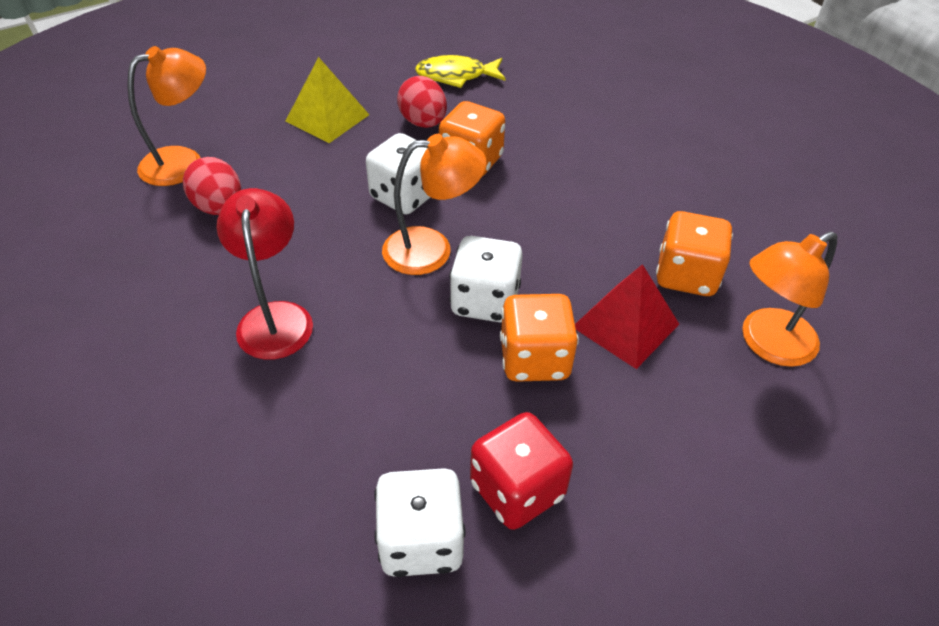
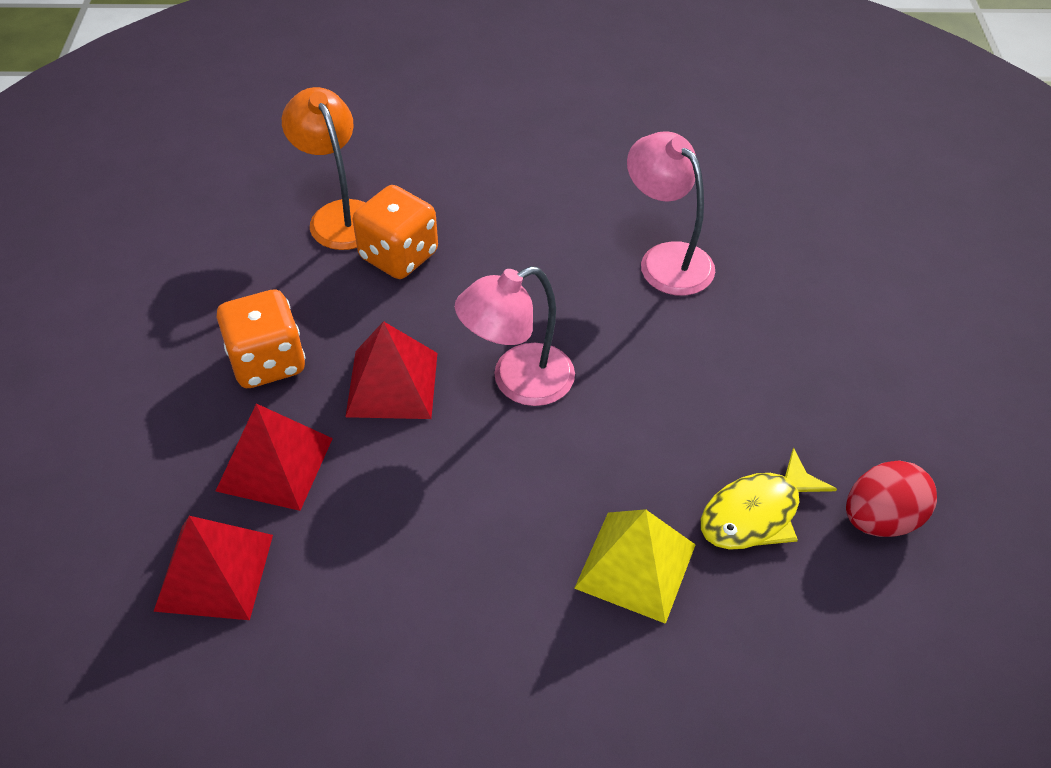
orange dice: [439,101,505,176] [500,294,579,382] [656,211,733,296] = 3 -> [217,289,305,388] [353,185,438,279] = 2
orange lamp: [127,46,206,186] [382,134,487,275] [742,231,837,367] = 3 -> [282,87,366,250] = 1
pink lamp: none = 0 -> [455,266,575,406] [627,131,715,296] = 2
red dice: [470,412,573,530] = 1 -> none = 0
red egg: [183,157,241,215] [397,76,447,128] = 2 -> [846,460,937,537] = 1
red lamp: [217,188,313,360] = 1 -> none = 0
red pyramid: [575,264,679,369] = 1 -> [153,516,273,620] [216,403,333,511] [346,321,437,419] = 3
white dice: [366,133,430,214] [374,468,465,577] [449,236,523,323] = 3 -> none = 0

